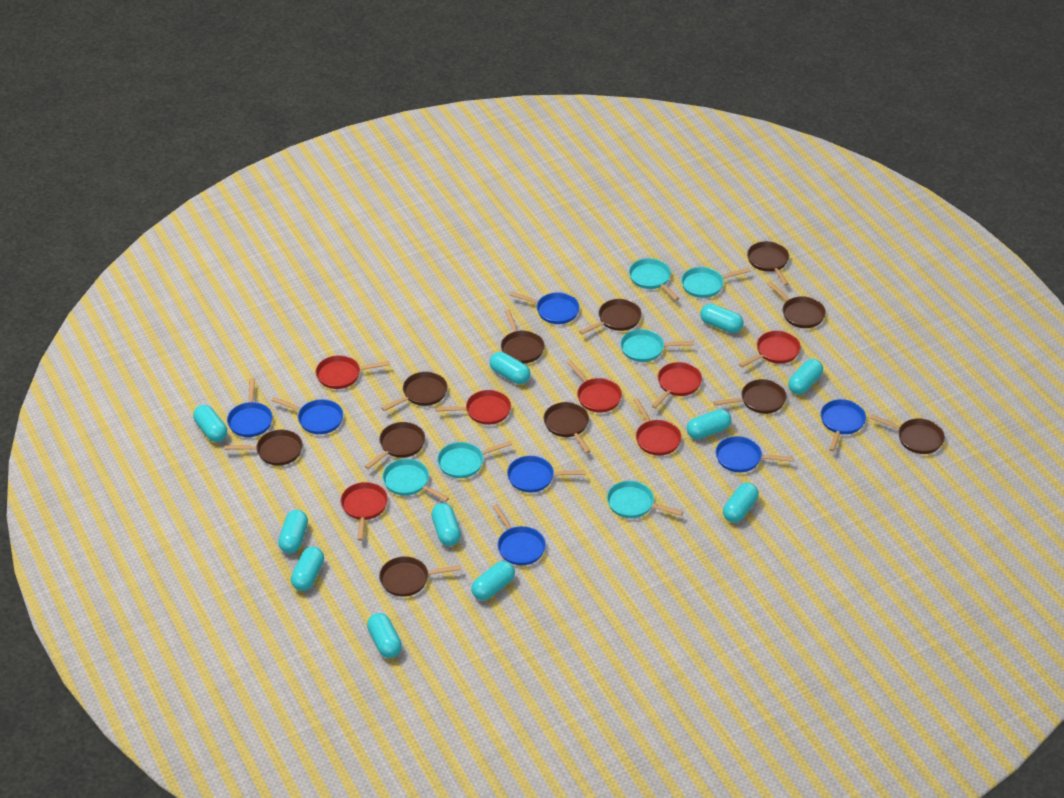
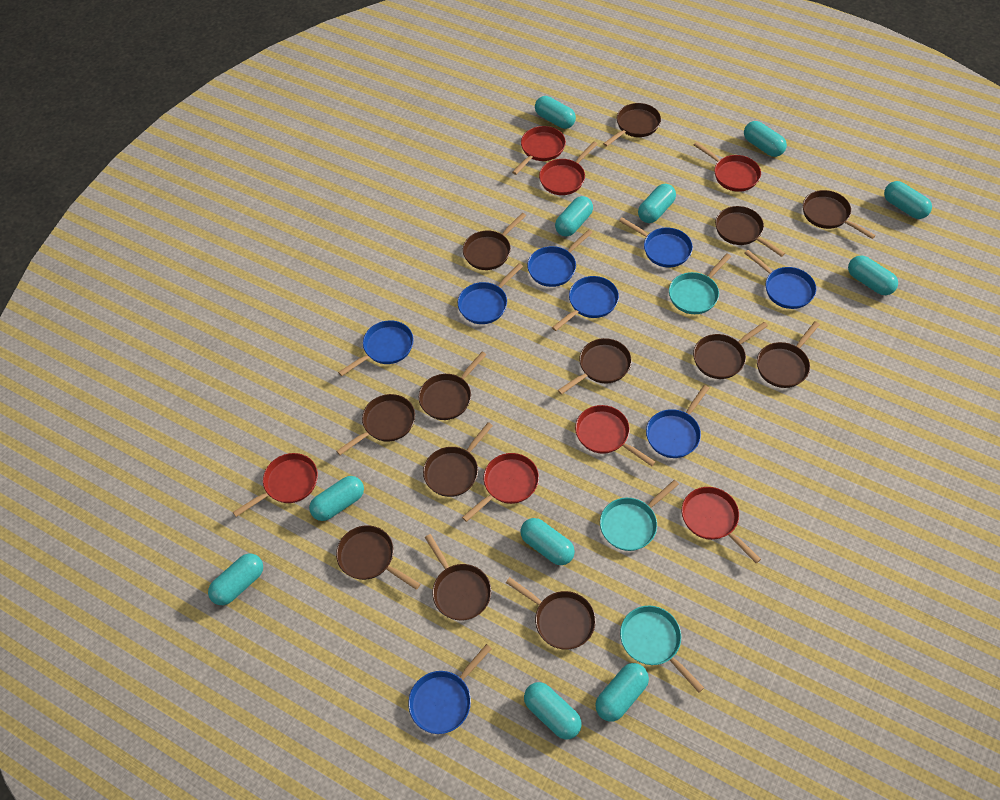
blue pan: [227,378,273,437] [272,397,343,434] [492,504,546,565] [507,456,586,492] [510,292,579,324] [716,436,794,472] [820,399,866,451] = 7 -> [338,320,414,376] [408,644,492,734] [458,263,523,324] [527,229,593,287] [552,276,619,331] [619,218,693,267] [646,385,709,458] [744,250,816,309] = 8
brown pan: [225,430,303,466] [364,422,425,469] [379,556,461,597] [381,372,448,411] [501,309,545,363] [544,402,591,453] [579,299,642,334] [713,379,787,414] [747,241,789,286] [767,282,826,328] [870,414,945,454] = 11 -> [336,394,415,455] [336,525,420,590] [419,352,486,420] [423,422,493,497] [425,534,491,621] [463,213,526,270] [506,577,596,649] [558,338,632,395] [603,103,661,147] [693,322,768,379] [715,206,785,257] [757,321,820,388] [803,190,876,239] = 13
turquoise pan: [382,459,449,501] [437,441,512,478] [607,481,683,518] [620,329,694,362] [629,258,679,300] [681,267,750,298] = 6 -> [600,480,679,551] [620,606,704,692] [669,254,731,314] = 3

